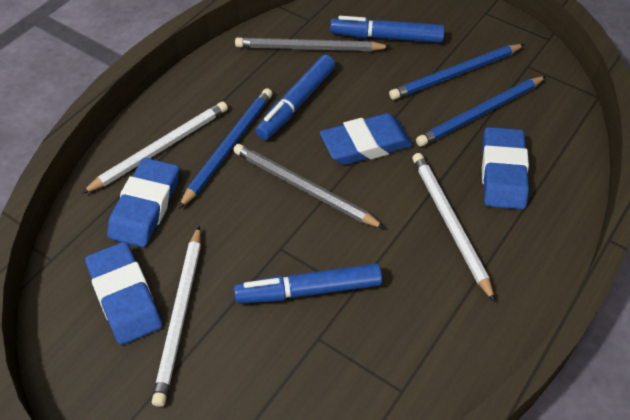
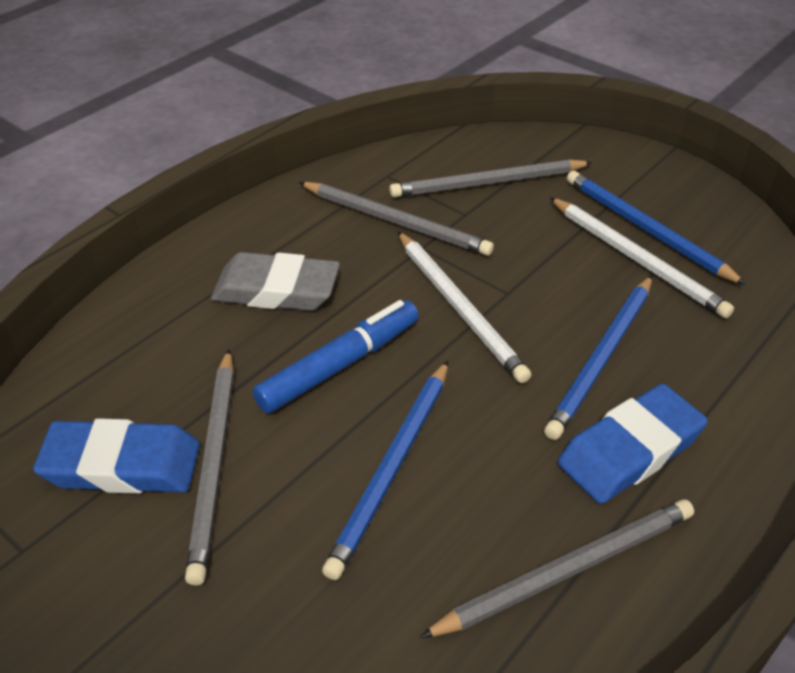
blue eraser: [85,242,162,345] [107,158,179,247] [320,113,413,165] [482,127,529,210] = 4 -> [33,418,200,494] [557,384,708,504] = 2
blue marker: [234,264,382,304] [255,55,335,140] [330,16,445,43] = 3 -> [252,300,419,414] = 1
grey eraser: none = 0 -> [211,252,340,311] = 1
grey pencil: [233,144,385,228] [235,37,391,51] = 2 -> [185,349,234,585] [299,182,494,256] [389,159,593,198] [420,499,694,638] = 4
white pencil: [81,101,228,194] [152,226,201,407] [412,153,495,302] = 3 -> [398,232,531,383] [550,197,734,318] = 2

